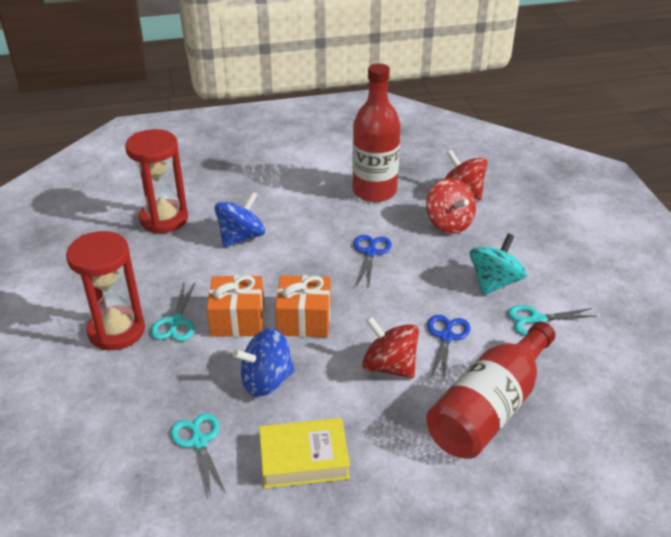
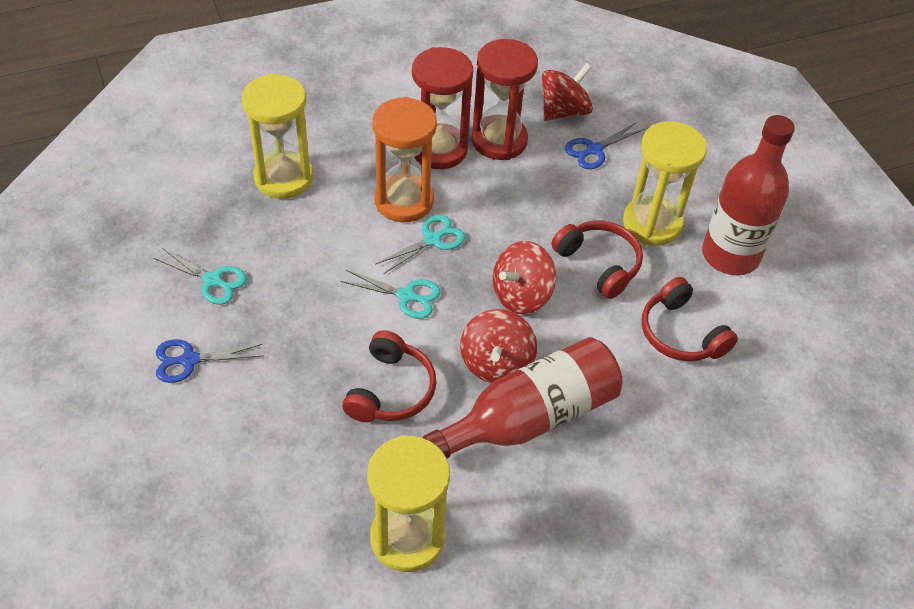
blue spinning top: [215,191,265,247] [233,328,295,396] = 2 -> none = 0
orange gift: [207,275,264,337] [275,275,331,337] = 2 -> none = 0
orange hourglass: none = 0 -> [372,97,437,222] = 1
red headphones: none = 0 -> [342,330,436,422] [551,221,643,299] [642,277,738,361] = 3
turquoise spinning top: [470,233,527,295] = 1 -> none = 0
yellow book: [259,418,350,489] = 1 -> none = 0
yellow hourglass: none = 0 -> [242,74,313,199] [367,435,450,572] [623,121,707,245] = 3

